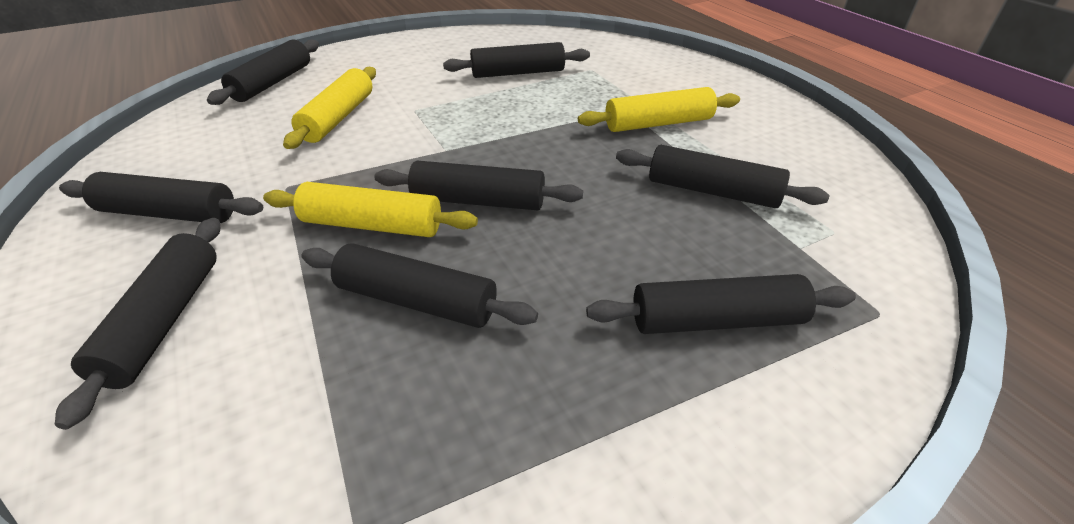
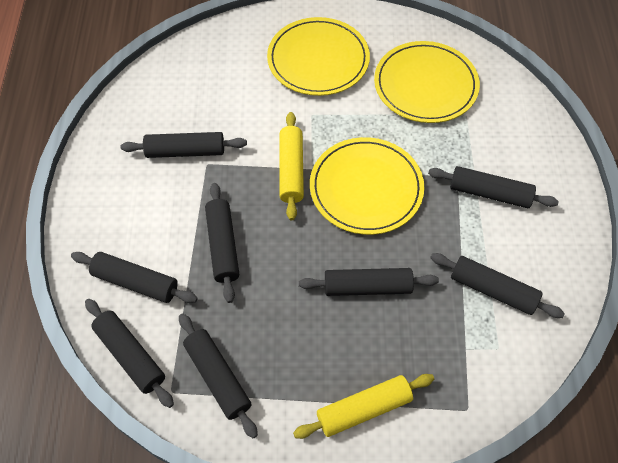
yellow plate: none = 0 -> [267,17,370,96] [310,137,424,235] [374,41,480,123] = 3
yellow rolling pin: [263,182,478,237] [283,67,376,149] [578,87,740,132] = 3 -> [279,112,304,220] [293,374,434,439] = 2

